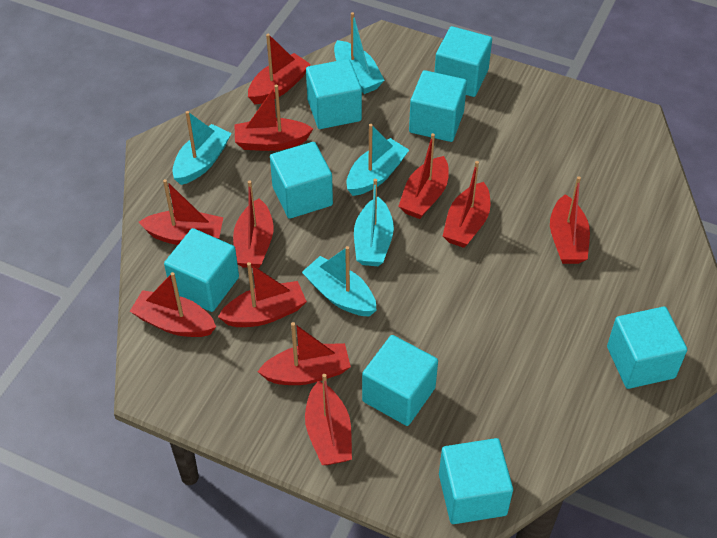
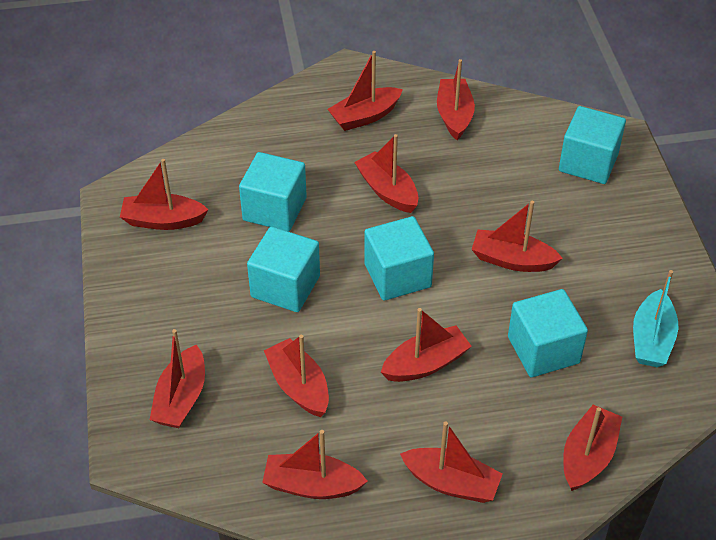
turquoise boat: [172,111,232,185] [302,246,376,316] [334,12,385,94] [347,124,409,196] [354,179,394,266] = 5 -> [633,270,678,367] = 1
turquoise cube: [164,228,239,312] [270,142,333,219] [306,59,362,129] [362,335,438,426] [409,70,467,142] [435,26,492,97] [439,438,513,524] [607,307,687,389] = 8 -> [239,152,307,232] [247,226,320,312] [364,216,434,301] [508,289,588,377] [559,106,626,184] = 5

